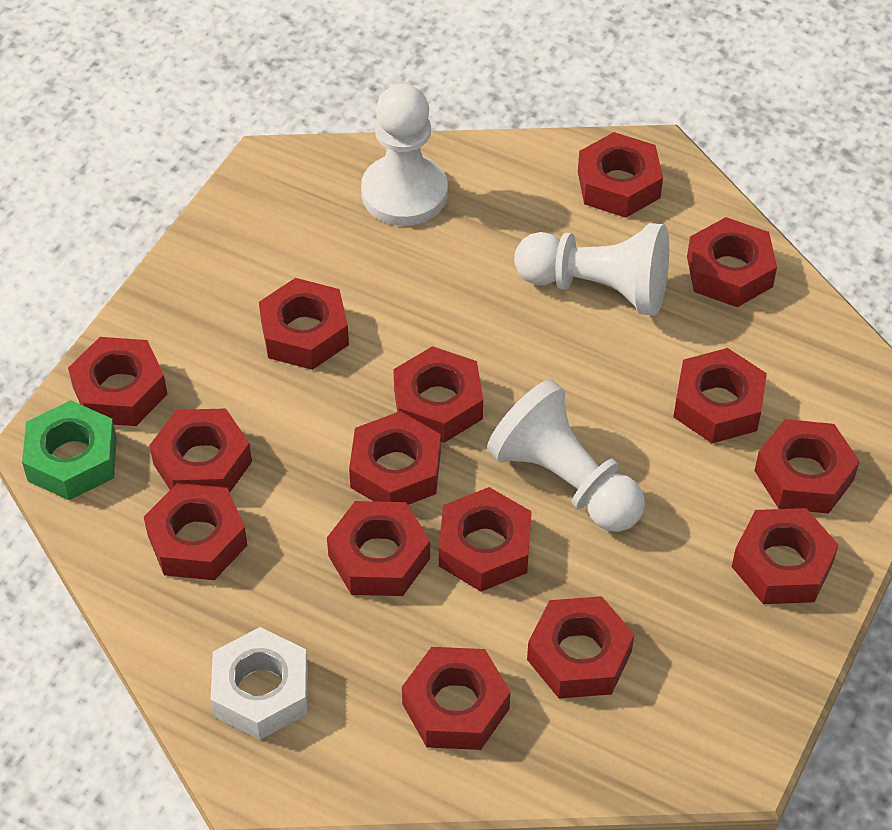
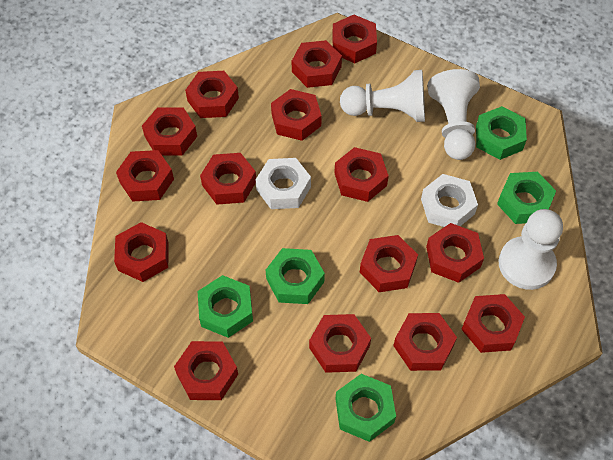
green nut: [22,400,117,500] = 1 -> [198,275,253,338] [266,248,325,304] [336,374,396,442] [476,106,527,160] [497,172,556,224] = 5
white nut: [211,627,308,740] = 1 -> [256,158,311,209] [421,174,478,227] = 2

